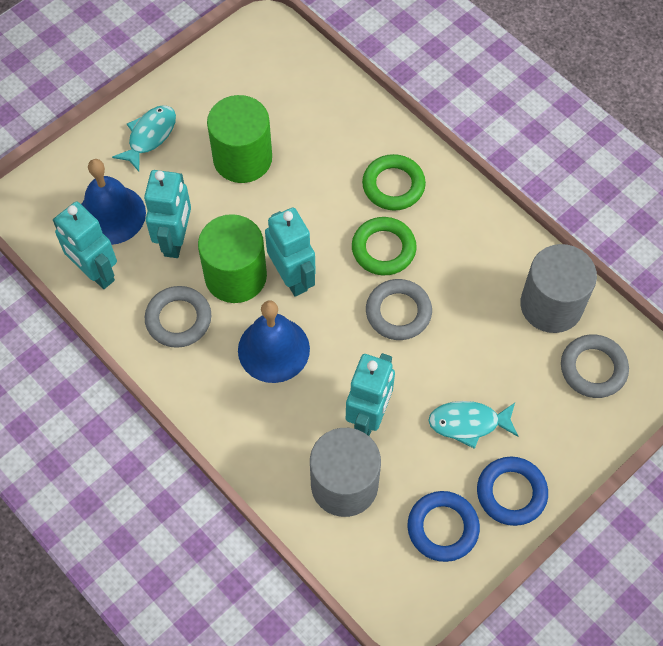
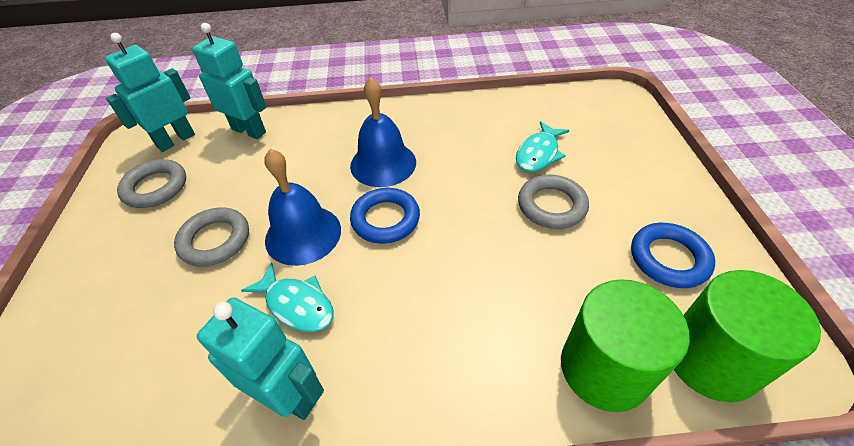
green ring: [352,217,417,275] [362,154,426,211] = 2 -> none = 0
grey cylinder: [310,428,381,517] [520,244,597,333] = 2 -> none = 0
turquoise robot: [53,201,117,289] [144,170,191,258] [265,208,316,296] [346,353,395,436] = 4 -> [105,33,195,152] [192,23,267,139] [197,297,324,420] = 3

